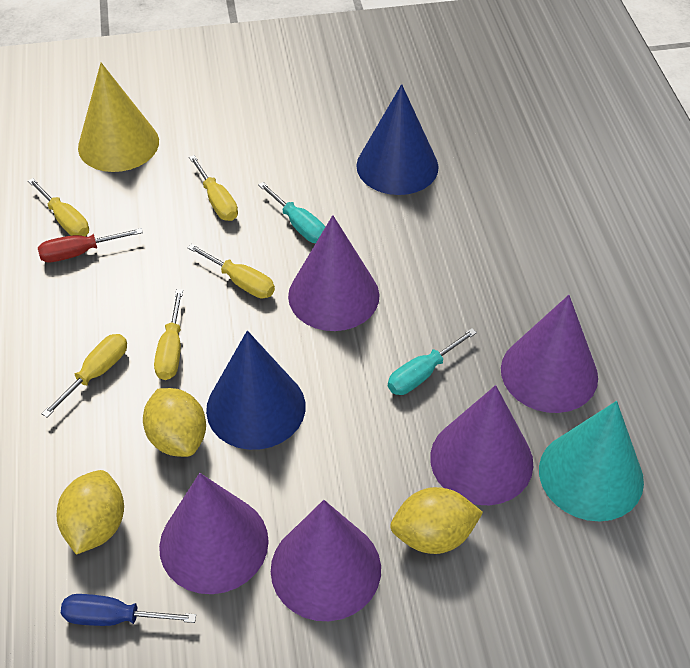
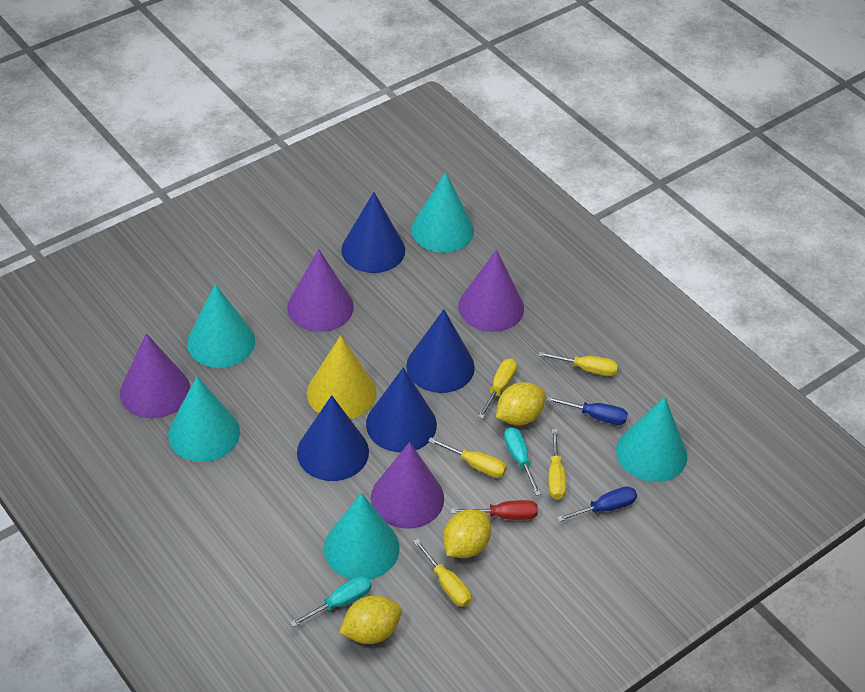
blue cone: [206,331,305,450] [356,84,439,195] = 2 -> [297,395,369,481] [341,192,405,273] [366,367,437,452] [406,309,475,393] = 4
blue screwdriver: [61,594,196,626] = 1 -> [546,397,628,425] [557,486,637,522] = 2
purple cone: [159,473,269,594] [271,500,381,621] [288,215,380,331] [430,385,533,505] [501,295,598,413] = 5 -> [120,333,190,418] [287,249,354,332] [371,442,444,529] [458,249,524,332] = 4
turquoise cone: [539,401,644,521] = 1 -> [168,376,240,462] [187,284,255,368] [324,493,399,580] [411,172,474,253] [616,397,687,482] = 5

